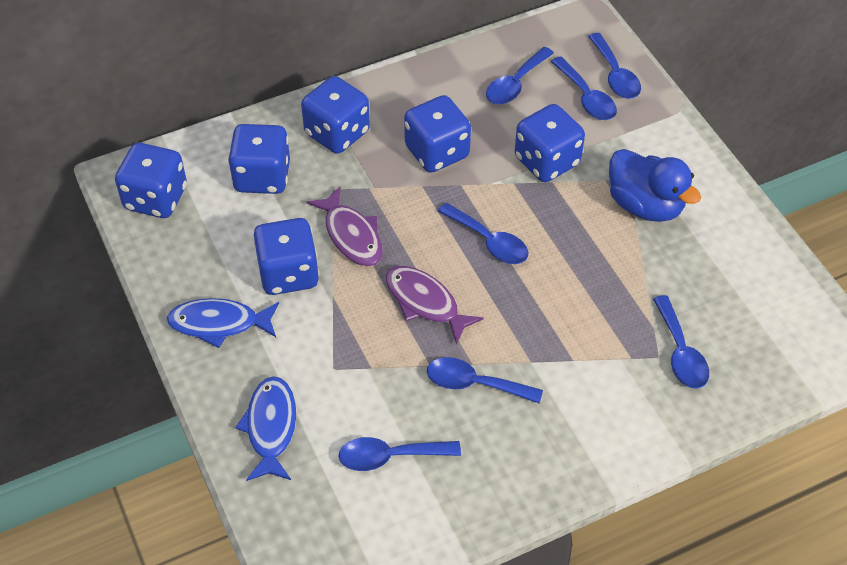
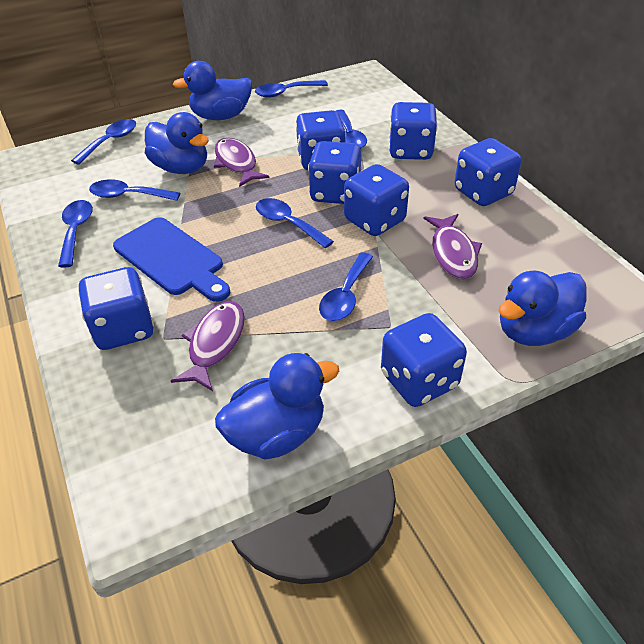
blue cutting board: none = 0 -> [113,217,230,302] = 1
blue dice: [115,143,187,218] [228,124,290,194] [253,218,319,295] [301,76,370,154] [404,95,471,173] [515,104,585,182] = 6 -> [78,267,154,350] [295,110,346,170] [308,141,361,204] [344,164,409,236] [381,313,467,407] [389,102,438,160] [455,138,522,206] = 7
blue duck: [609,149,701,222] = 1 -> [145,112,209,174] [173,61,252,120] [215,353,339,460] [498,271,587,346] = 4
blue fish: [167,298,279,348] [235,376,296,481] = 2 -> none = 0
purple fish: [307,187,383,266] [385,266,484,345] = 2 -> [171,301,245,391] [214,138,269,187] [424,214,482,280] = 3

